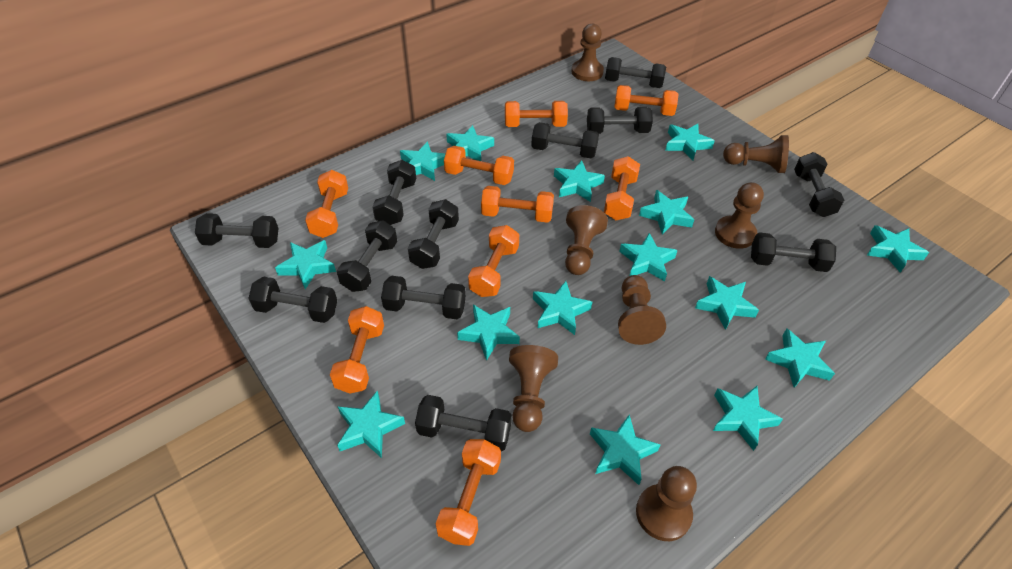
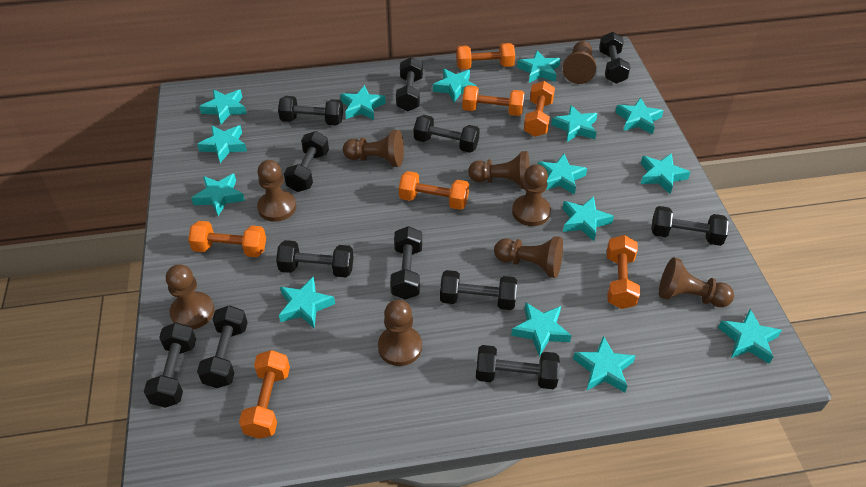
brown pawn: [509,345,558,432] [565,205,608,275] [572,24,604,81] [618,275,666,345] [636,466,697,541] [715,182,764,249] [723,135,789,173] = 7 -> [166,264,214,329] [257,160,296,222] [343,130,404,167] [378,300,422,366] [468,151,530,189] [494,236,563,278] [512,164,551,226] [563,41,596,84] [659,257,734,307] = 9
orange dumbbell: [305,170,348,238] [330,306,384,394] [435,439,501,546] [444,146,514,185] [468,225,519,297] [481,186,554,223] [505,101,568,127] [604,156,640,220] [614,85,679,116] = 9 -> [188,221,266,257] [239,350,290,439] [399,171,469,210] [456,43,515,69] [462,85,525,116] [524,81,555,137] [607,235,640,309] = 7

